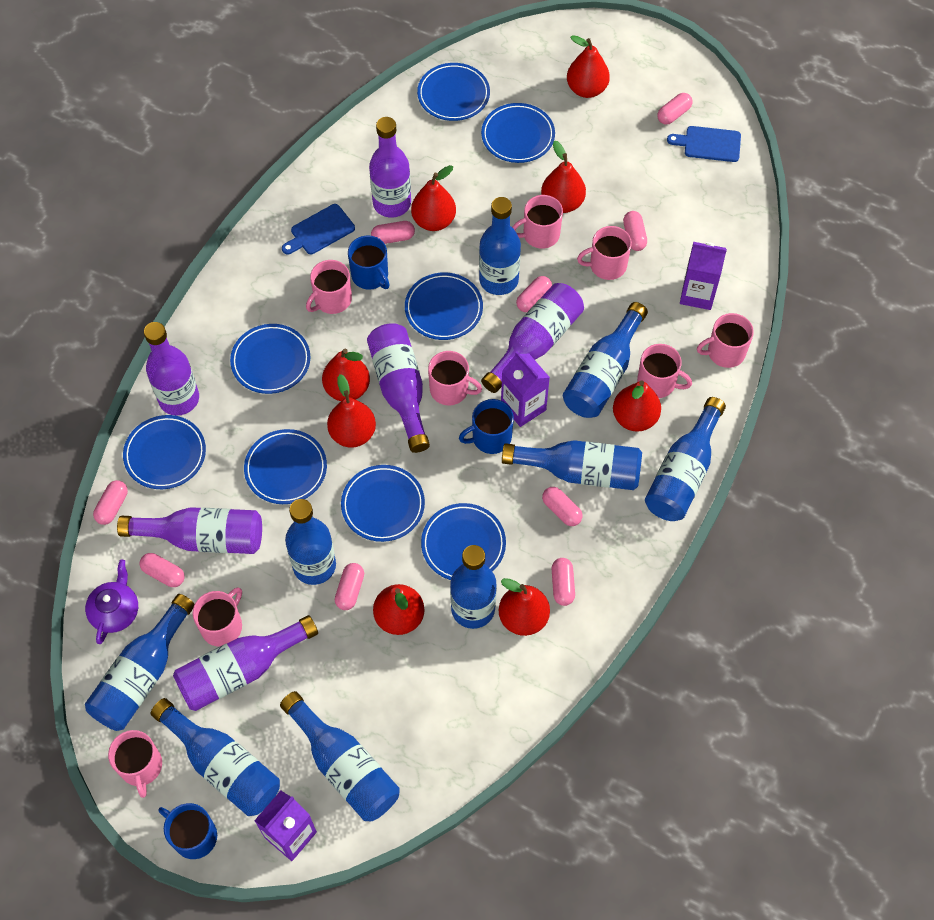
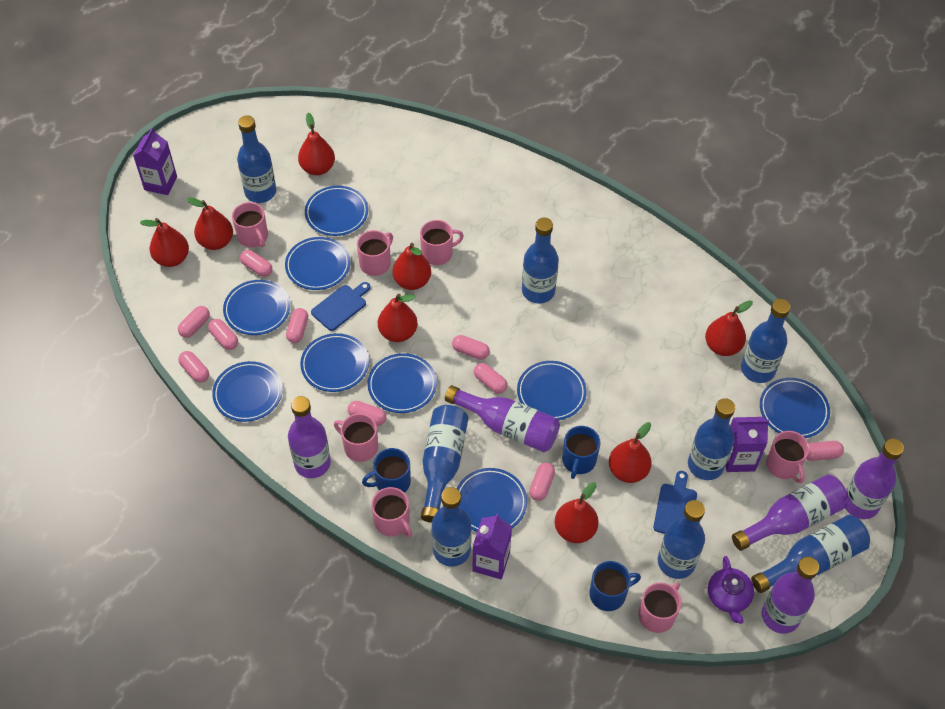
blue bottle: [85,594,195,731] [151,698,280,816] [280,691,400,821] [285,499,336,585] [450,545,497,629] [479,197,521,295] [502,440,642,490] [563,302,648,418] [645,397,726,521] = 9 -> [237,116,276,203] [421,405,468,523] [432,487,472,567] [522,218,559,303] [658,500,705,579] [688,398,735,480] [741,299,790,383] [751,515,870,593] = 8
blue plate: [123,415,206,489] [230,324,310,394] [244,429,327,504] [341,465,425,542] [405,272,483,340] [417,63,490,121] [421,503,506,580] [481,103,555,163] = 8 -> [212,361,283,422] [223,280,290,335] [285,237,350,290] [300,333,369,392] [305,186,368,236] [367,353,437,413] [457,468,527,532] [517,361,587,420] [760,378,830,438] = 9
pink capsule: [93,480,128,525] [139,553,185,587] [335,563,364,610] [371,221,415,244] [516,276,552,312] [542,487,582,526] [552,558,575,606] [623,211,647,251] [657,93,693,125] = 9 -> [178,306,210,338] [178,351,209,383] [208,319,238,350] [240,250,272,277] [286,308,308,343] [348,401,386,426] [452,335,490,360] [474,363,508,394] [529,462,555,501] [806,441,844,461] = 10
pink mug: [108,730,162,798] [193,587,242,647] [306,260,352,314] [428,351,482,405] [512,195,563,249] [577,226,632,280] [637,344,692,398] [697,313,754,368] = 8 -> [232,202,268,247] [334,414,378,462] [357,230,393,276] [371,487,412,537] [420,220,464,265] [638,582,681,633] [766,431,809,484] = 7
purple bottle: [117,507,262,554] [144,322,199,416] [173,615,318,711] [367,323,430,453] [369,117,411,218] [481,283,584,393] = 6 -> [288,396,331,478] [445,385,560,452] [732,474,848,551] [762,557,819,634] [845,439,904,519] = 5

